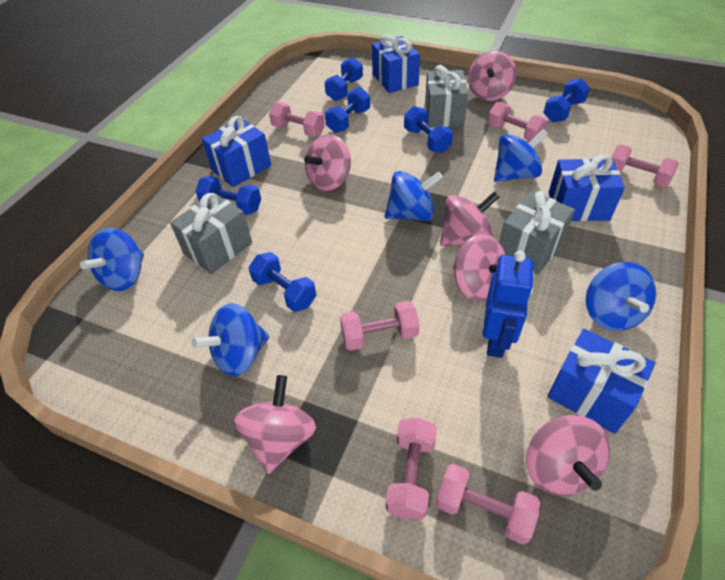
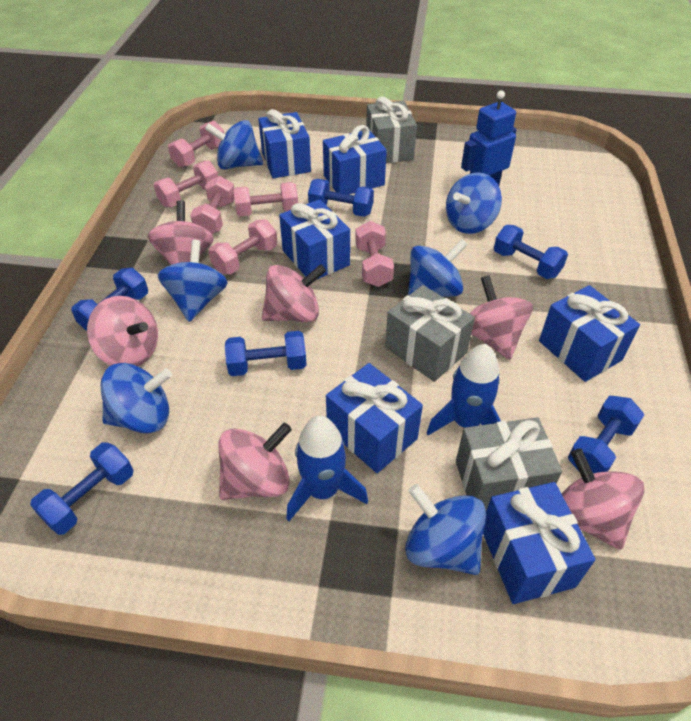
blue gift: [202,116,271,187] [372,34,420,93] [547,329,655,434] [548,155,625,221] = 4 -> [258,109,311,178] [279,199,350,280] [323,125,387,195] [326,363,423,473] [483,482,596,604] [539,285,640,382] = 6
blue rocket: none = 0 -> [286,416,368,521] [427,344,501,435] = 2
blue spinning top: [80,227,144,291] [192,303,269,376] [385,171,443,221] [494,129,548,182] [586,262,657,331] = 5 -> [100,363,172,433] [158,240,228,322] [205,120,263,170] [405,484,486,575] [408,239,468,297] [446,172,502,234] = 6

